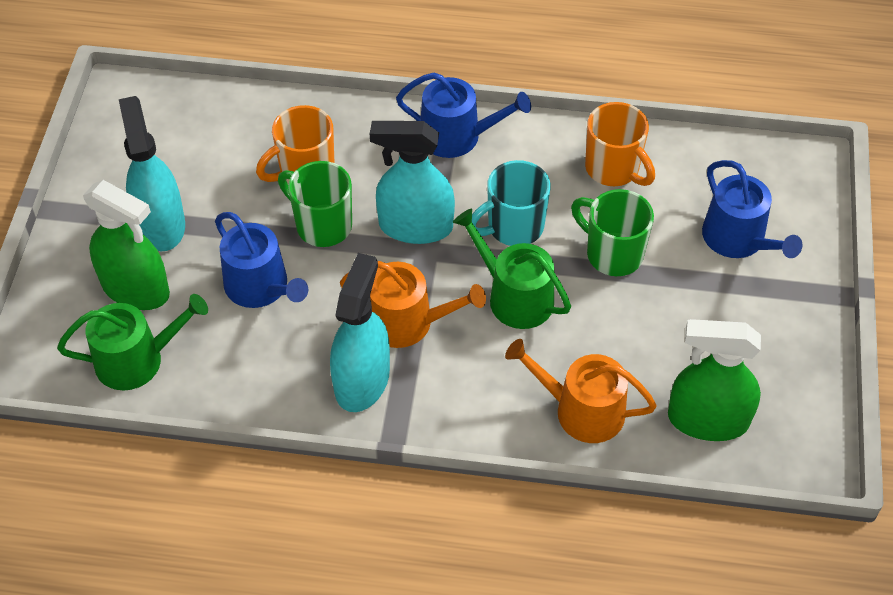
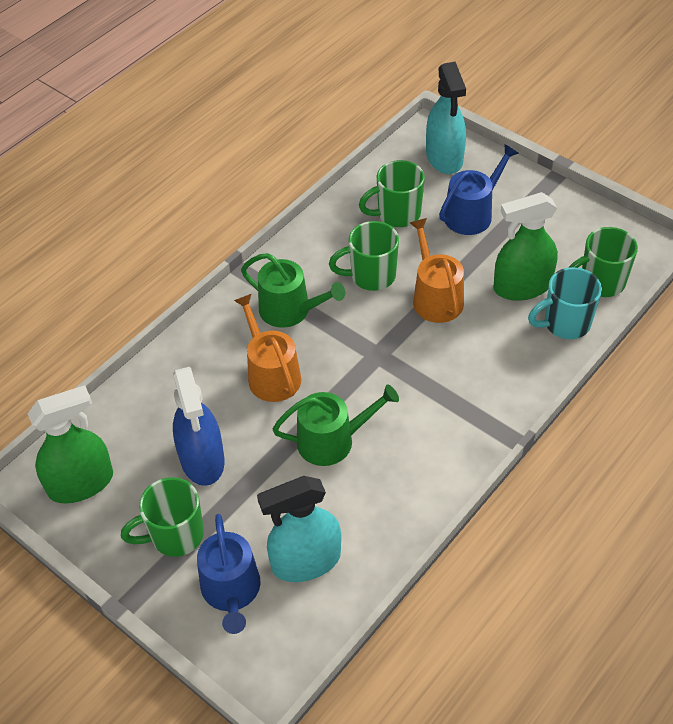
blue spray bottle: none = 0 -> [173,367,225,486] = 1
blue watering can: [215,212,308,308] [396,72,531,158] [702,160,802,258] = 3 -> [197,514,261,634] [439,144,519,235] = 2
green mug: [278,161,352,247] [571,189,654,276] = 2 -> [121,477,204,557] [329,221,399,291] [359,160,425,227] [568,227,638,297] = 4
orange mug: [256,105,334,184] [585,102,655,186] = 2 -> none = 0
turquoise spray bottle: [119,96,185,251] [330,253,390,412] [370,121,455,244] = 3 -> [257,476,341,582] [426,61,466,174] = 2

